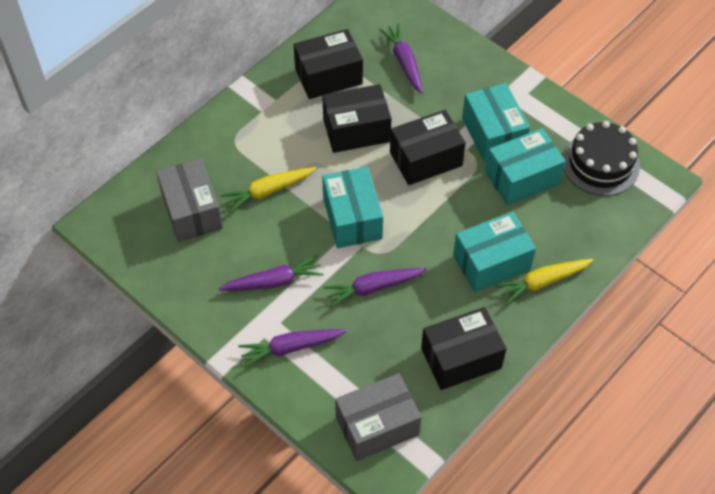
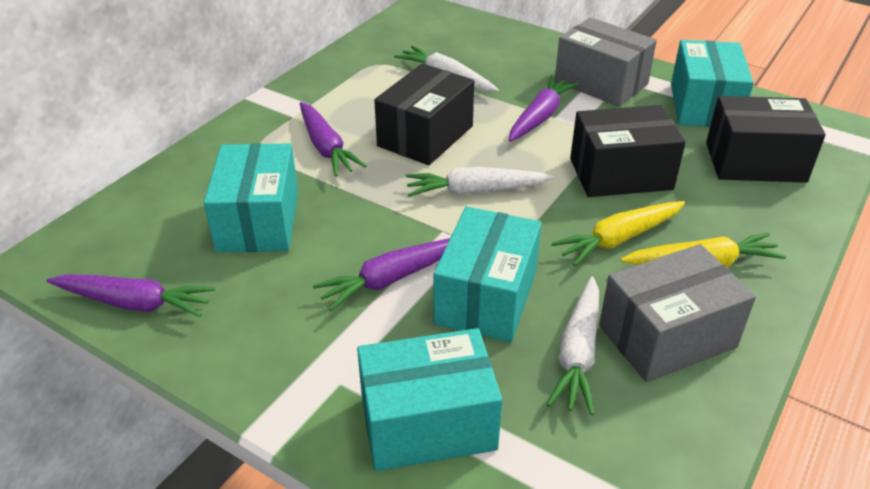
black box: [294,29,363,99] [322,84,392,153] [390,110,466,185] [421,307,506,390] = 4 -> [374,63,474,165] [570,105,686,197] [706,96,826,183] = 3
black cake: [563,121,640,196] = 1 -> none = 0
white carrot: none = 0 -> [394,46,499,92] [405,167,553,197] [547,276,599,415] = 3

